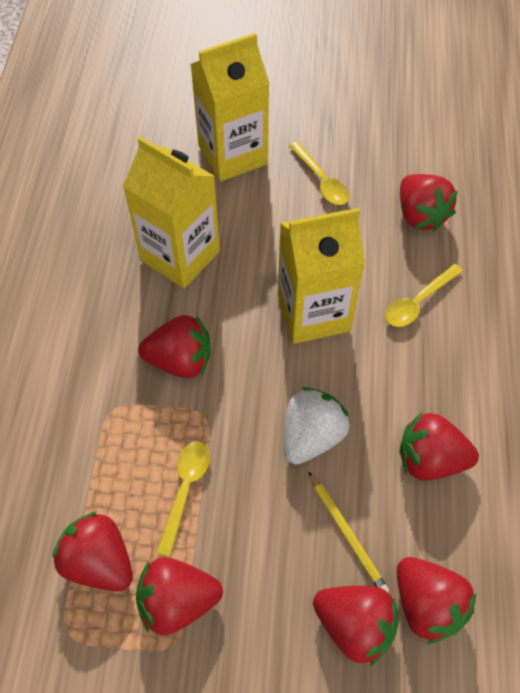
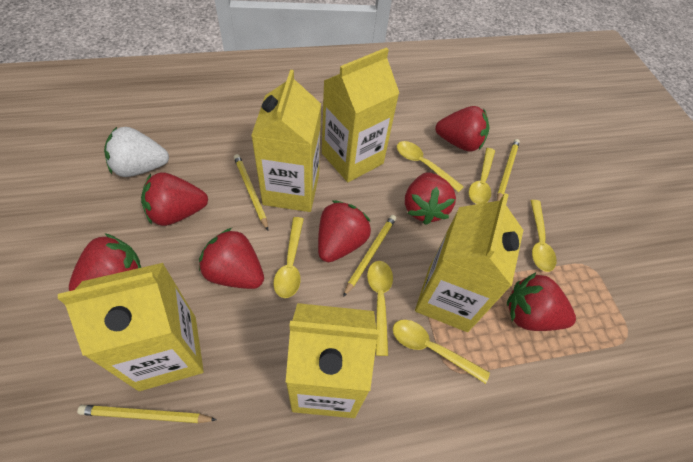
yellow carton: [123,137,220,289] [190,33,270,182] [278,208,365,344] = 3 -> [58,263,204,391] [251,70,321,212] [285,303,379,418] [322,47,399,182] [415,193,523,332] = 5
yellow pencil: [308,471,389,592] = 1 -> [77,405,217,423] [234,154,268,230] [343,215,396,297] [497,139,520,201] = 4
yellow spoon: [156,441,210,557] [289,142,349,205] [385,264,463,327] = 3 -> [273,217,304,298] [367,261,393,356] [393,320,490,384] [397,141,464,192] [469,148,495,204] [530,200,556,272] = 6

